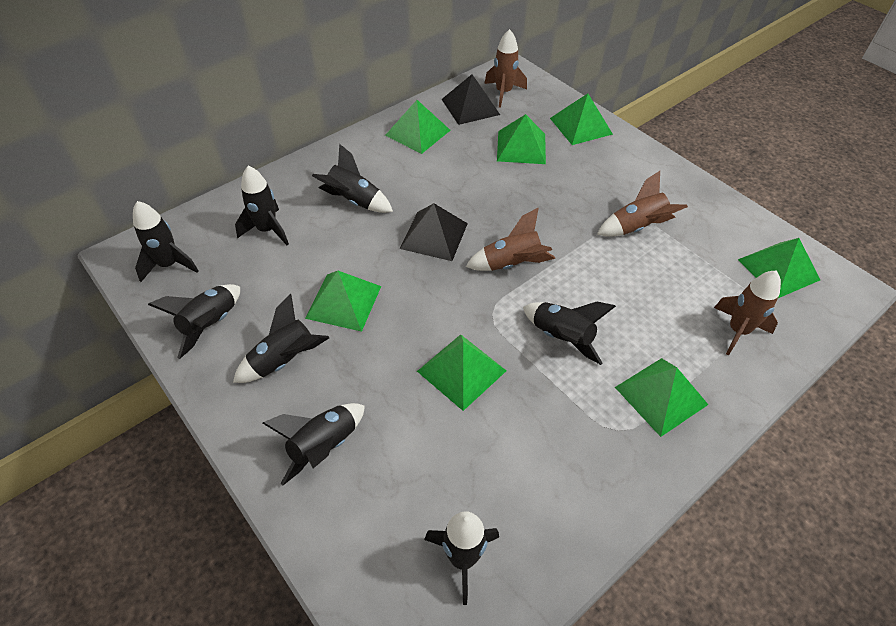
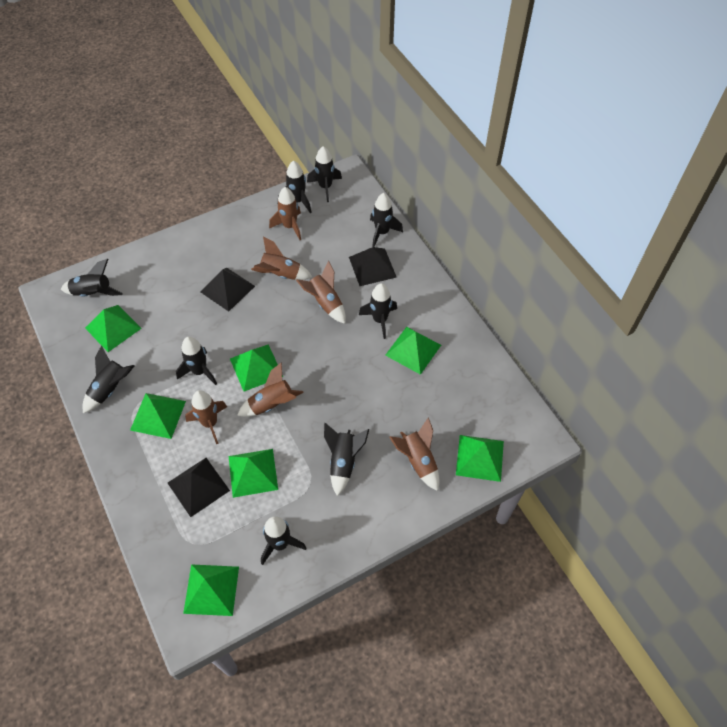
black pyramid: [400,203,468,261] [442,74,500,125] = 2 -> [168,458,230,517] [200,267,255,312] [349,247,397,286] = 3
black rocket: [133,201,198,282] [148,284,240,359] [233,294,329,383] [235,166,289,245] [262,403,365,485] [312,144,393,213] [424,511,499,605] [523,301,616,365] = 8 -> [61,259,123,297] [82,346,134,413] [176,337,217,385] [261,516,306,565] [278,161,311,213] [307,146,342,202] [324,423,369,496] [359,283,397,339] [370,193,403,247] = 9
brown rocket: [466,208,555,271] [484,29,527,108] [597,171,688,237] [714,270,781,356] = 4 -> [185,390,227,444] [237,362,304,417] [251,236,312,280] [269,187,301,240] [296,261,346,324] [389,417,440,491] = 6

